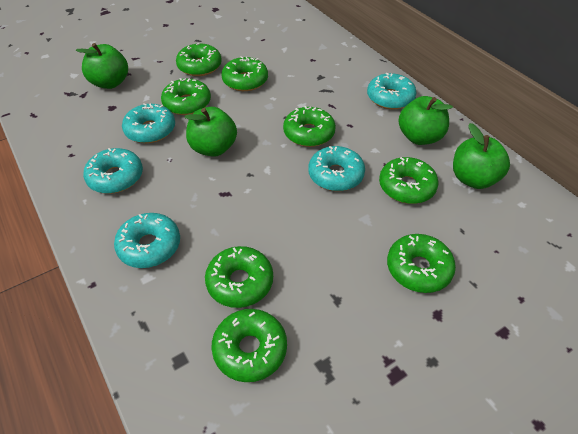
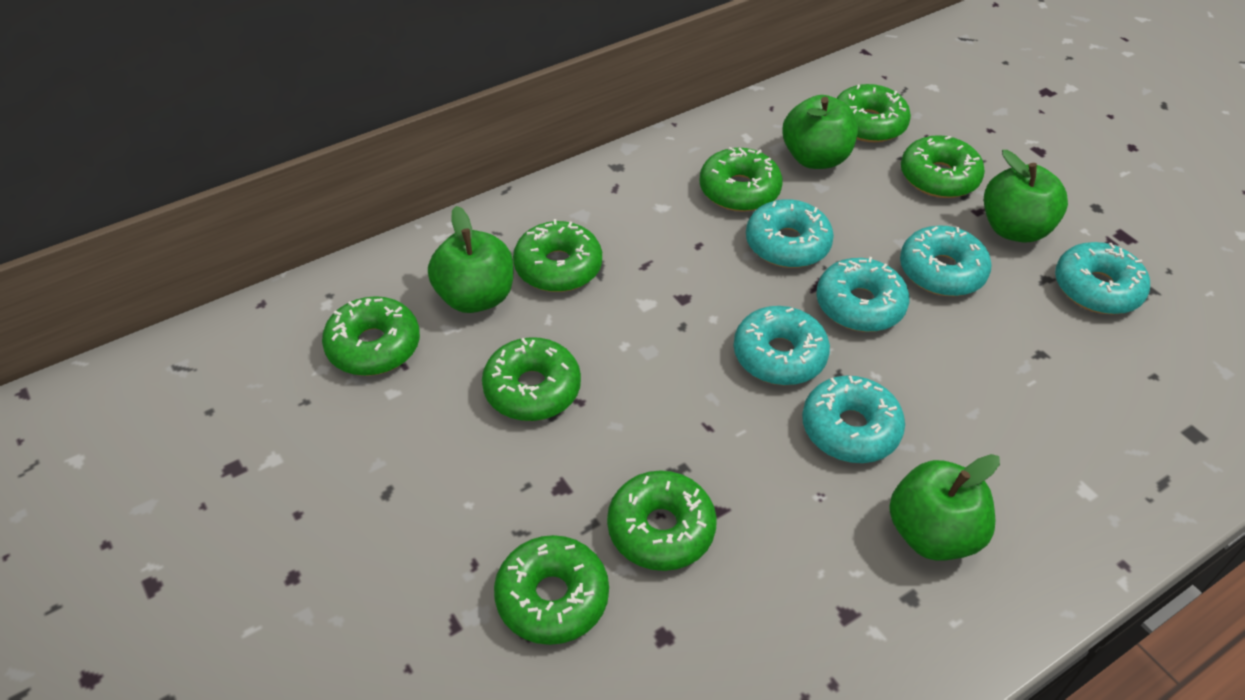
turquoise donut: [83,148,143,194] [114,213,180,268] [122,103,175,143] [308,146,365,191] [367,73,417,109] = 5 -> [734,306,830,385] [746,199,834,268] [802,376,905,463] [816,257,909,332] [900,225,992,296] [1055,242,1150,315] = 6

